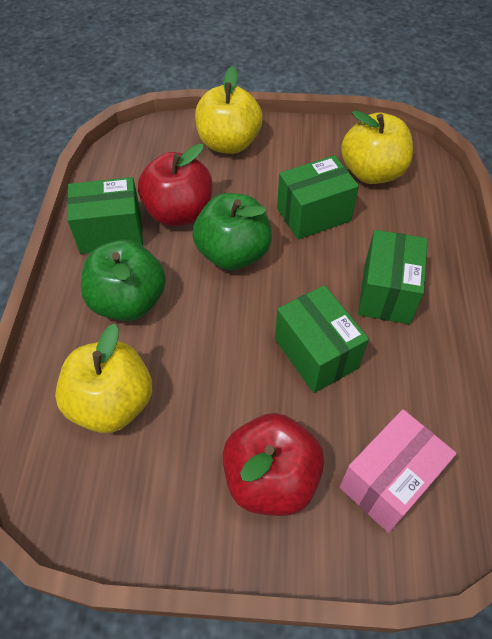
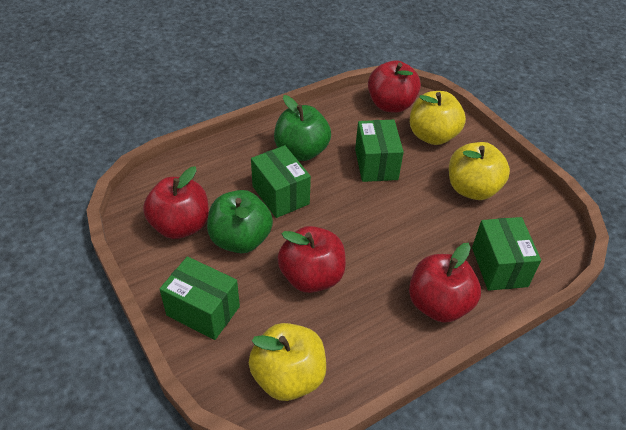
pink box: [340,409,457,533] = 1 -> none = 0
red apple: [138,144,212,226] [222,413,324,516] = 2 -> [143,166,209,239] [277,226,346,293] [368,60,421,113] [409,243,481,323] = 4

